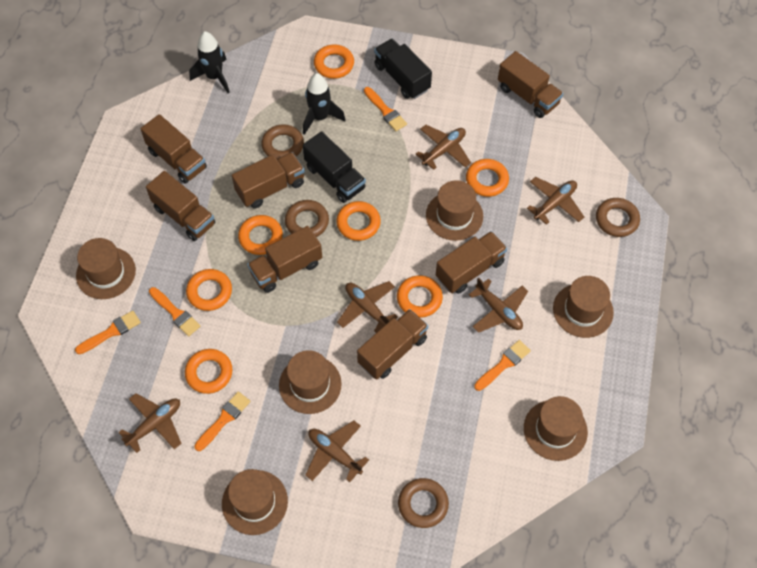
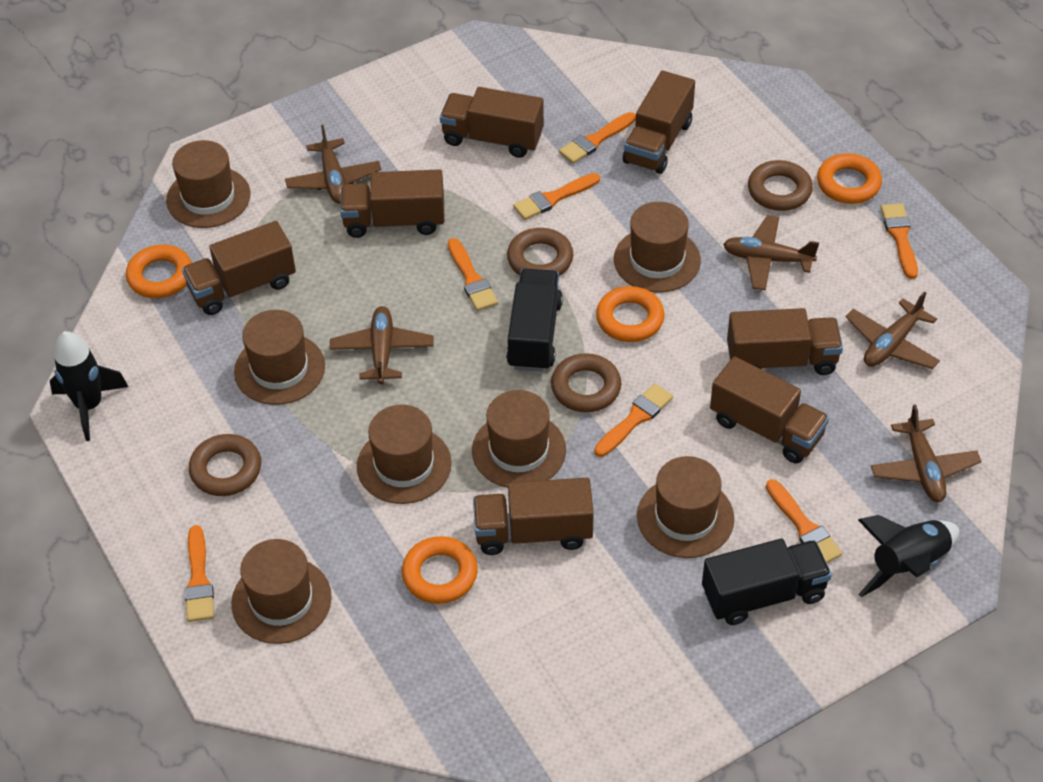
brown hat: [76,238,136,299] [222,469,288,535] [279,350,342,414] [426,180,483,241] [524,396,588,461] [553,276,614,338] = 6 -> [166,140,251,228] [231,539,332,644] [234,310,325,405] [357,405,452,504] [472,390,566,488] [614,202,701,293] [637,456,734,558] = 7
brown plane: [118,393,182,453] [305,421,369,482] [337,281,398,333] [416,125,471,170] [469,277,528,333] [527,177,584,225] = 6 -> [285,125,381,204] [330,306,433,384] [723,215,819,291] [846,291,940,369] [871,404,981,502] = 5
orange brush: [75,311,141,354] [149,287,201,336] [194,391,250,451] [364,87,407,131] [474,340,531,391] = 5 -> [184,525,214,622] [448,238,498,311] [513,173,600,220] [559,112,636,164] [594,384,673,457] [766,479,842,563] [881,203,918,279] = 7
orange ring: [185,349,233,394] [186,269,232,311] [238,215,283,255] [314,44,354,79] [336,201,381,241] [397,275,443,318] [466,159,509,197] = 7 -> [126,245,192,298] [402,536,478,604] [596,286,665,342] [817,153,882,204] = 4

